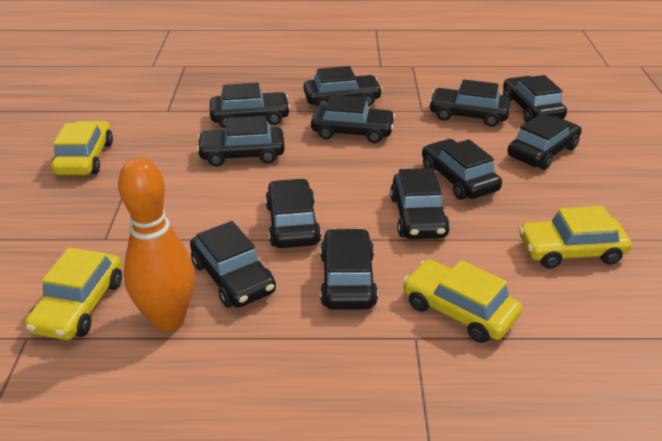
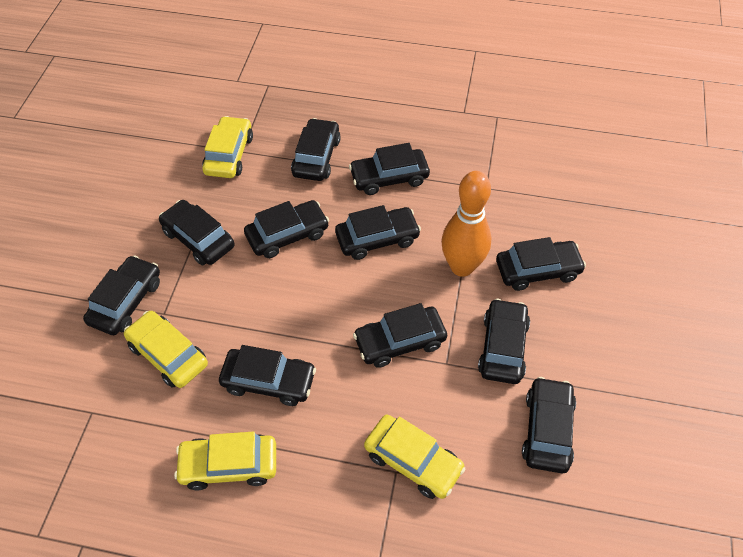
black car: [190,221,276,308] [197,116,285,167] [210,83,290,128] [265,178,321,248] [303,66,383,107] [311,94,395,143] [320,228,378,310] [390,168,450,239] [422,139,502,200] [429,80,511,127] [503,75,567,122] [507,113,582,170] = 12 -> [83,255,160,335] [159,200,234,266] [219,345,316,406] [244,200,329,258] [291,118,341,181] [335,205,421,260] [349,143,430,195] [353,303,447,368] [478,299,530,384] [496,237,586,291] [522,377,576,473] = 11

